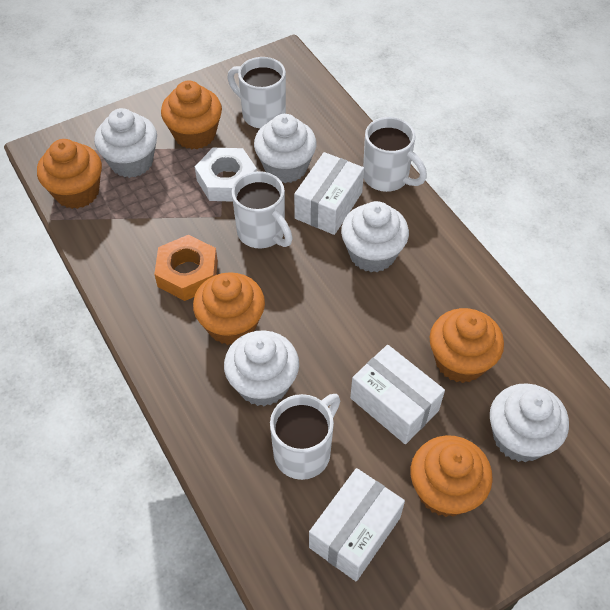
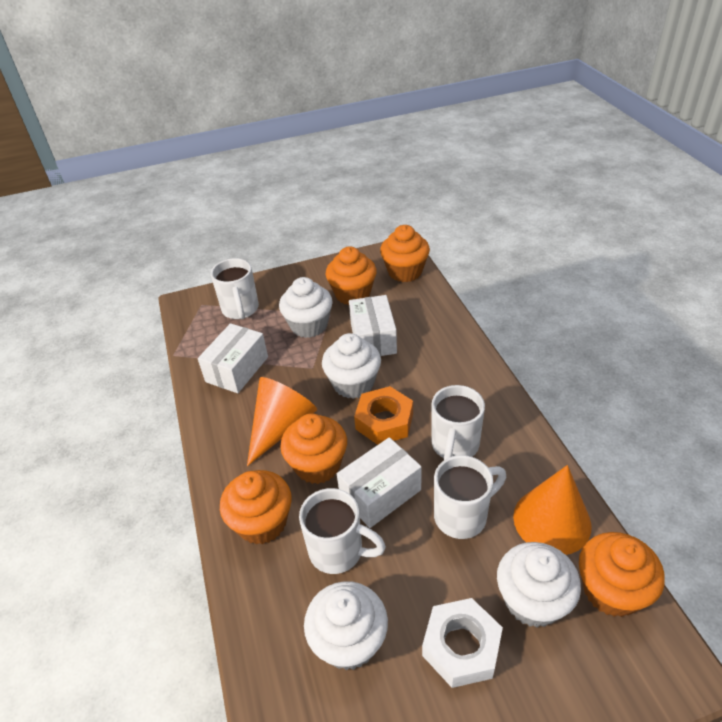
orange cone: none = 0 -> [247,377,317,466] [513,465,591,555] = 2
white cupcake: [94,108,157,178] [224,330,299,406] [254,114,317,183] [341,201,409,272] [490,383,569,462] = 5 -> [279,277,333,338] [304,581,388,670] [322,333,381,399] [497,542,581,628] = 4

